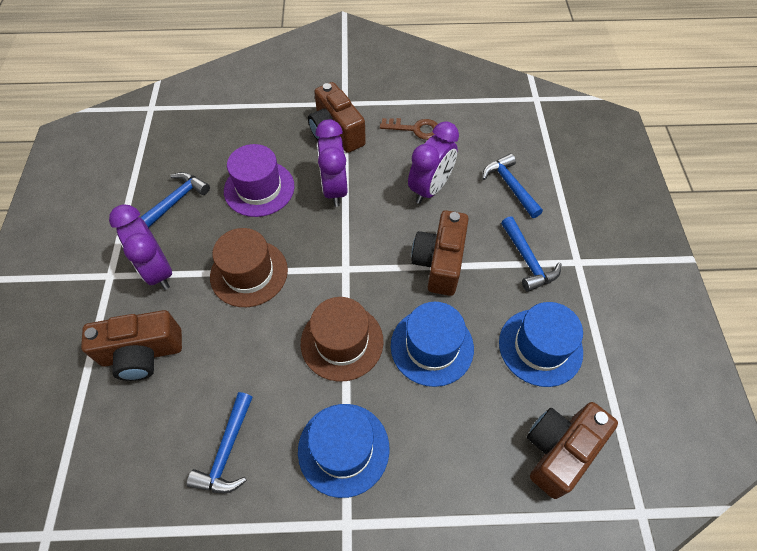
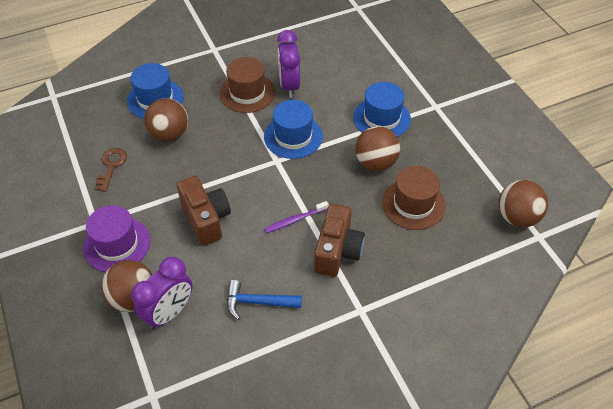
blue hammer: [140,172,210,228] [187,392,253,493] [482,153,543,218] [501,216,562,292] = 4 -> [227,280,302,320] = 1
brown ball: none = 0 -> [101,260,152,312] [144,98,188,142] [355,126,400,171] [498,180,548,227] = 4
brown camera: [81,310,182,381] [308,82,366,153] [411,210,469,296] [527,402,618,499] = 4 -> [177,176,231,246] [314,204,365,277] = 2
purple clock: [109,204,172,290] [315,119,348,207] [408,121,459,204] = 3 -> [131,257,193,330] [277,30,300,98] = 2
purple toothbrush: none = 0 -> [264,201,329,233] = 1

